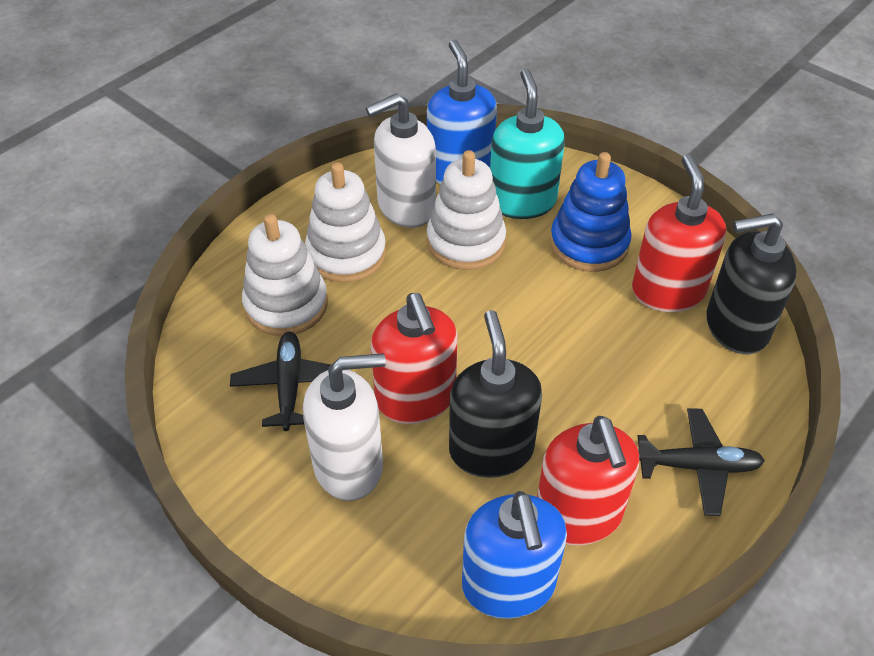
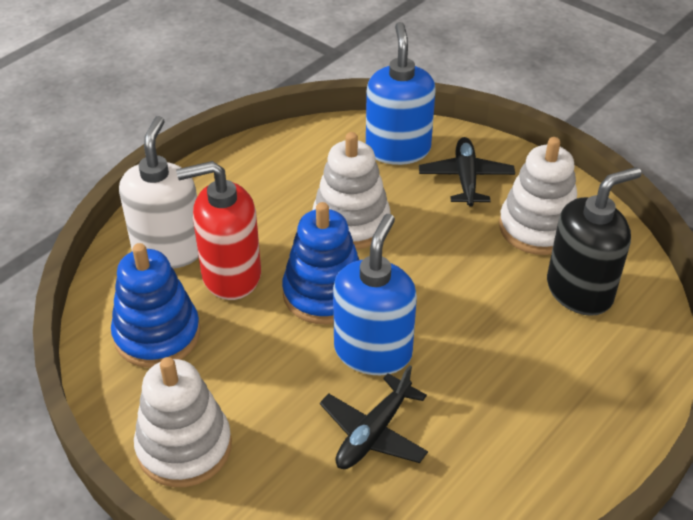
black soap dispenser: [449,310,542,478] [706,213,797,354] = 2 -> [547,167,641,316] = 1
blue stacking toy: [550,152,632,272] = 1 -> [111,243,200,368] [282,202,359,324] = 2
red soap dispenser: [371,293,458,424] [537,416,639,545] [632,154,726,312] = 3 -> [176,161,261,300] = 1
turquoise soap dispenser: [490,69,565,219] = 1 -> none = 0
white soap dispenser: [303,353,386,501] [366,93,436,228] = 2 -> [119,116,199,269] = 1

